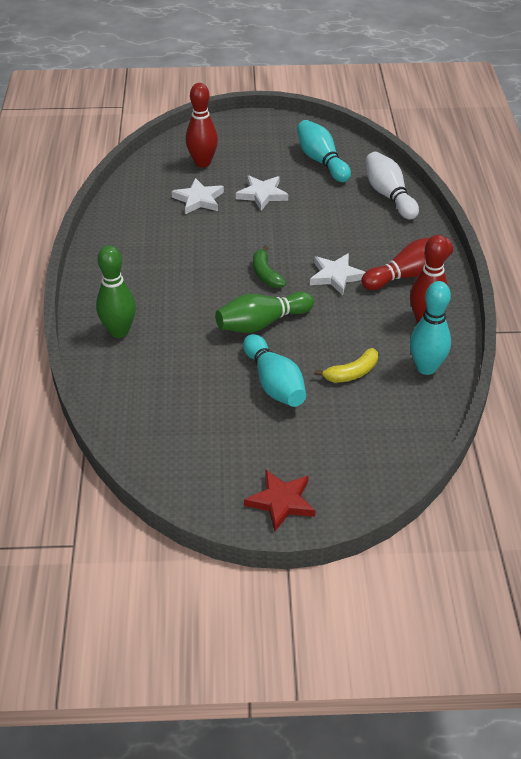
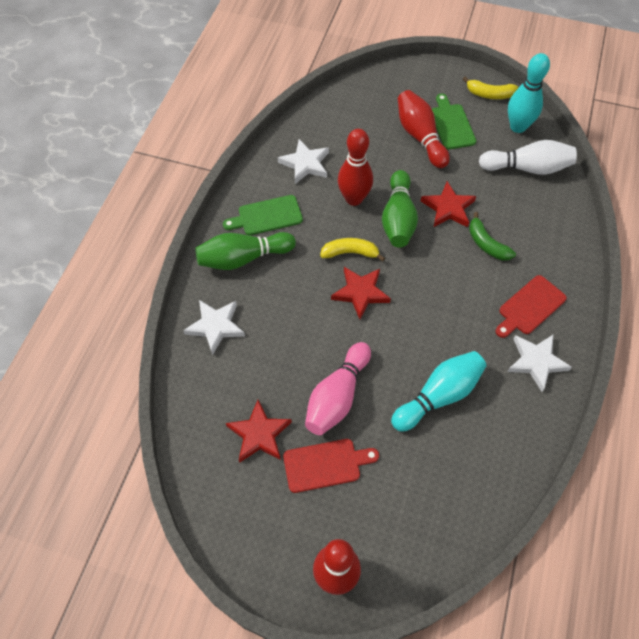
green cutting board: none = 0 -> [223,195,303,235] [432,94,476,149] = 2
pink bowling pin: none = 0 -> [305,342,371,435] = 1
red cutting board: none = 0 -> [283,439,379,493] [495,275,567,338] = 2
red star: [244,470,315,532] = 1 -> [226,400,292,463] [331,267,391,319] [421,181,476,227] = 3
turquoise bowling pin: [243,334,306,407] [297,120,351,182] [410,281,451,375] = 3 -> [391,351,487,432] [508,53,550,133] = 2
yellow banana: [315,348,378,383] = 1 -> [320,238,385,262] [463,77,519,99] = 2

